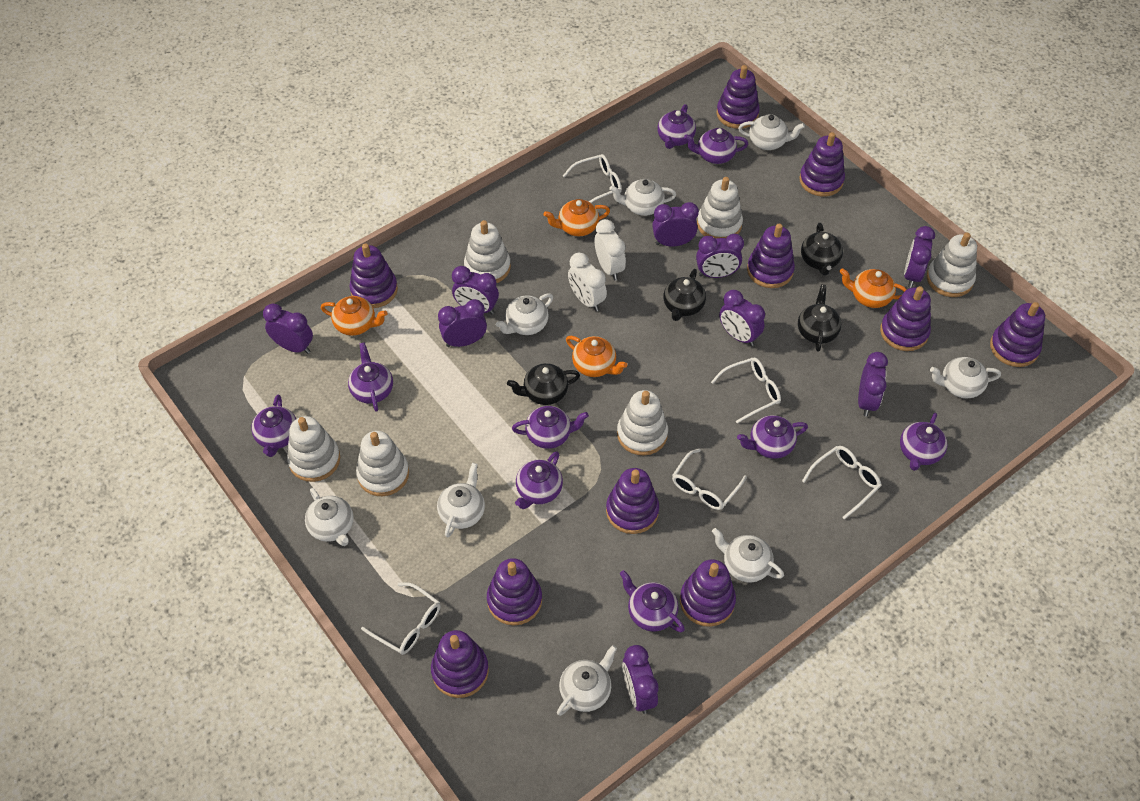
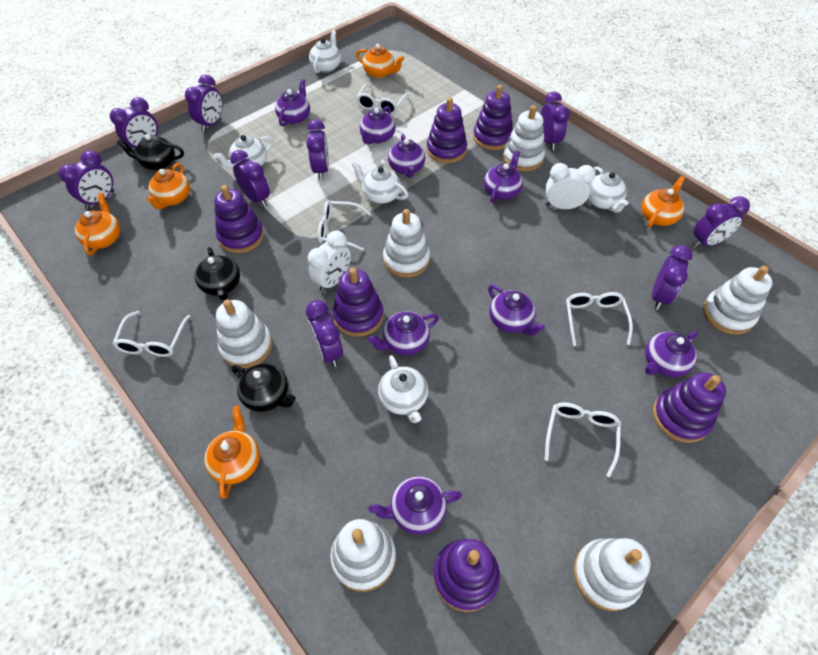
black teapot: [507,363,580,405] [663,269,706,321] [798,285,842,352] [801,223,843,275] = 4 -> [117,134,184,170] [195,247,240,301] [231,364,296,412] = 3
orange teapot: [321,296,387,336] [543,199,610,237] [566,336,627,377] [839,268,907,308] = 4 -> [75,193,121,255] [146,163,190,209] [204,406,260,499] [356,44,404,78] [641,176,685,227] = 5
purple stacking toy: [349,243,398,308] [431,630,489,698] [487,558,542,625] [606,468,659,534] [680,559,736,627] [716,65,760,129] [747,224,795,288] [799,132,845,197] [880,286,931,351] [990,302,1045,367] = 10 -> [214,185,264,253] [333,268,384,337] [427,97,467,163] [433,539,500,612] [473,85,513,150] [653,373,726,443] = 6
purple teapot: [251,395,296,457] [348,342,393,411] [512,406,589,449] [515,451,563,509] [620,570,685,632] [657,104,696,149] [684,128,748,164] [737,415,808,459] [900,413,947,471] = 9 -> [275,79,310,126] [360,106,395,144] [368,311,439,355] [369,476,462,535] [388,134,425,178] [484,150,523,203] [488,284,545,336] [645,331,698,377] = 8
white teapot: [305,488,353,546] [437,463,485,537] [496,293,553,335] [557,645,617,716] [609,179,676,216] [712,528,784,582] [738,114,805,150] [930,357,1001,398] = 8 -> [214,135,274,168] [309,30,341,73] [351,161,408,204] [378,355,428,423] [588,166,628,213] = 5

